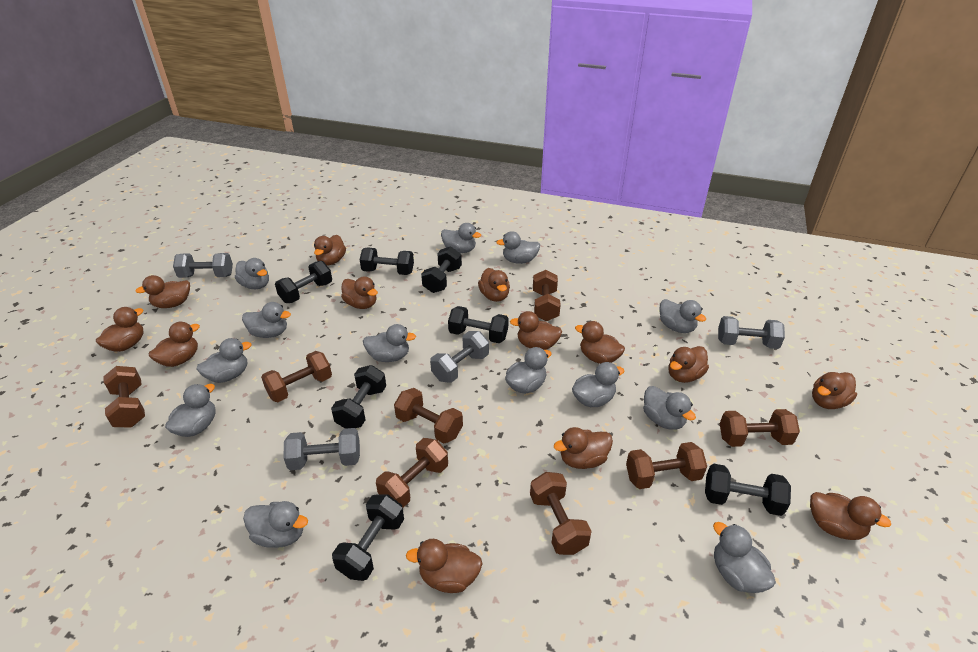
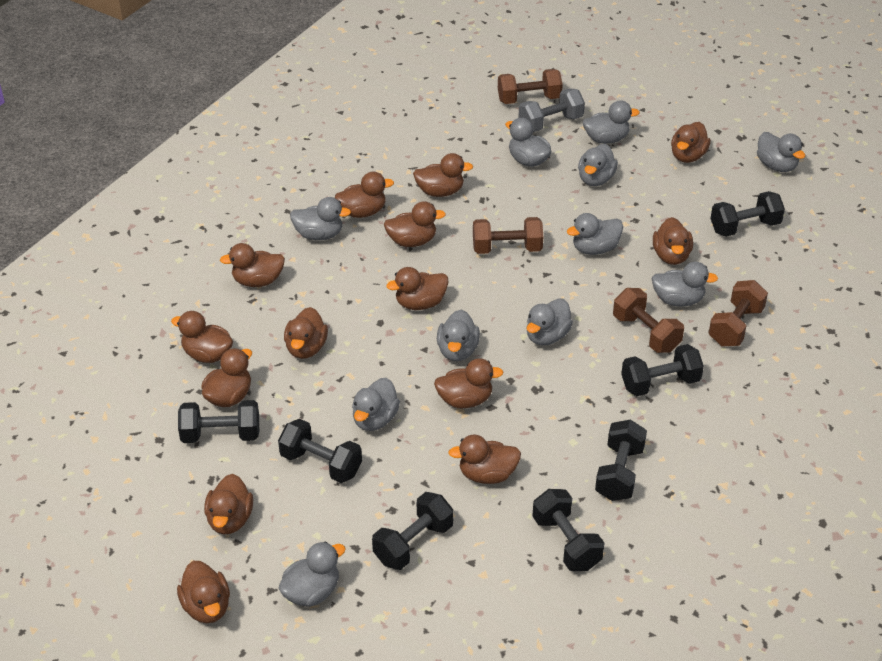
brown duck: [96,307,143,352] [135,275,190,308] [149,322,200,367] [314,235,346,266] [341,276,378,309] [406,539,483,593] [478,268,510,302] [510,311,562,350] [554,427,613,469] [575,321,625,364] [669,346,709,383] [810,492,891,540] [812,372,857,409] = 13 -> [171,311,233,363] [177,561,230,623] [201,348,252,407] [204,474,253,534] [220,243,285,287] [284,307,328,359] [335,171,394,218] [384,201,446,247] [386,267,449,310] [413,153,473,197] [434,358,503,408] [448,435,521,484] [653,217,693,265] [671,122,711,163] = 14
brown dumbbell: [103,366,145,428] [261,351,332,402] [376,438,448,508] [394,388,463,443] [530,472,592,555] [533,270,561,321] [626,442,707,489] [720,409,800,447] = 8 -> [473,217,543,254] [498,69,563,104] [613,288,684,353] [708,280,768,346] = 4
grey duck: [165,384,216,437] [196,338,252,383] [235,258,269,289] [242,302,291,338] [243,501,308,548] [363,324,416,362] [441,223,481,253] [496,231,540,264] [505,347,552,394] [572,362,624,407] [643,386,696,430] [660,299,706,333] [713,522,776,593] = 13 -> [279,542,346,606] [290,197,351,240] [352,378,400,431] [437,309,480,361] [505,118,552,167] [527,298,573,345] [567,213,623,255] [578,144,618,186] [583,100,640,144] [651,262,718,307] [757,132,805,172] = 11
grey dumbbell: [173,253,233,278] [284,428,360,470] [430,331,489,383] [718,316,785,349] = 4 -> [518,88,585,132] = 1

